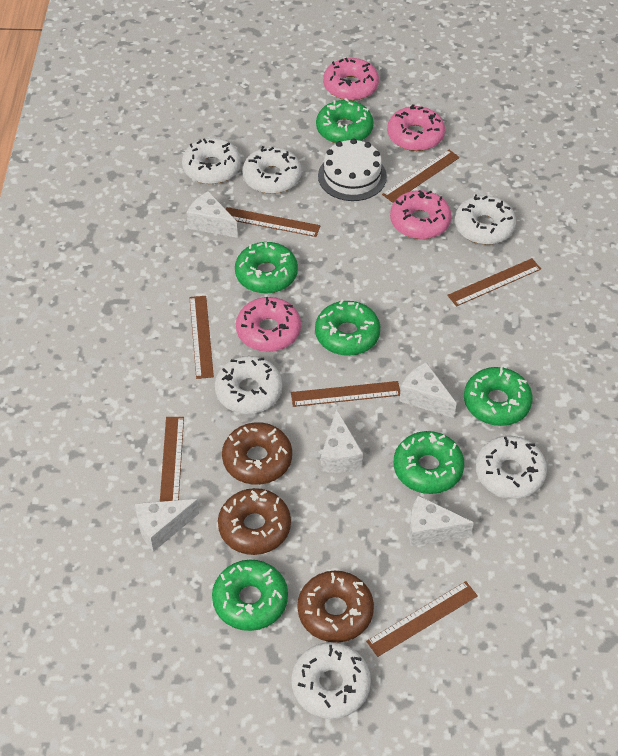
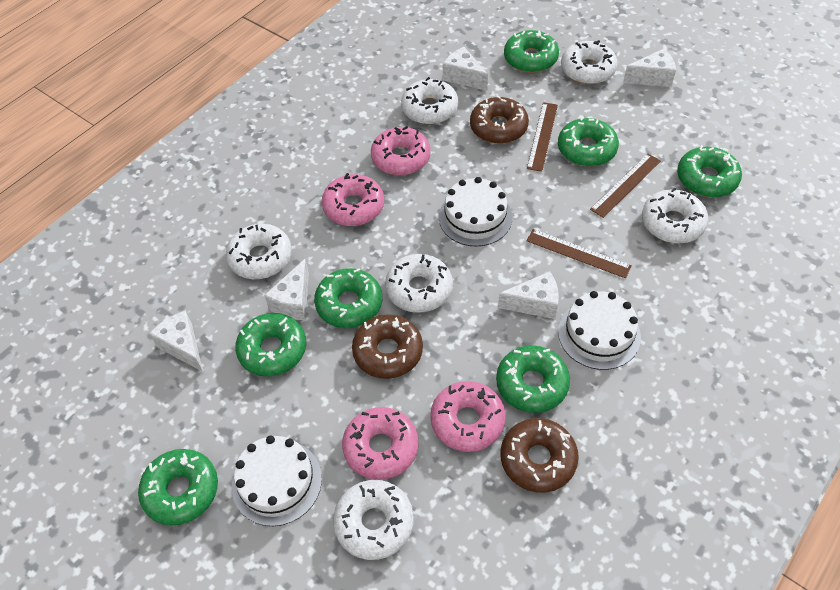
brown ruler: [160,417,184,502] [189,296,214,379] [226,207,320,237] [291,381,400,407] [366,581,478,657] [382,150,460,203] [447,258,541,307] = 7 -> [526,229,632,278] [527,102,558,172] [590,153,661,218] = 3
green donut: [212,560,288,631] [235,242,298,293] [315,299,380,356] [316,98,373,143] [394,431,464,494] [464,367,533,426] = 6 -> [138,449,218,526] [235,313,306,377] [314,268,382,328] [496,345,570,413] [504,30,559,73] [558,116,619,167] [677,145,742,197] = 7
white cake: [318,138,387,201] = 1 -> [232,436,322,526] [439,177,512,246] [558,291,641,370] = 3

